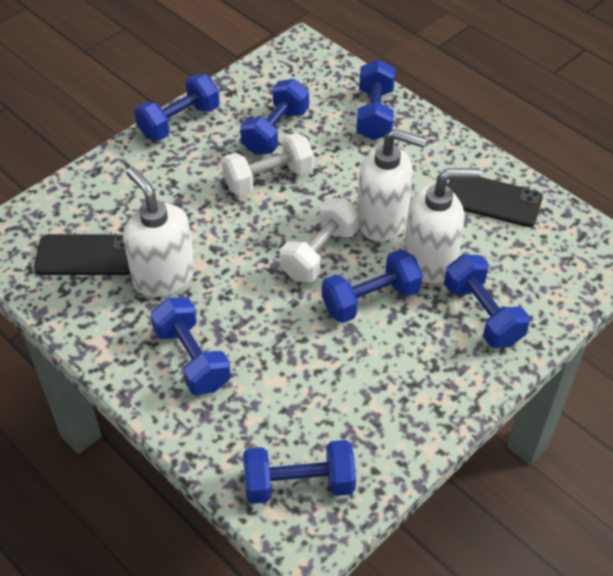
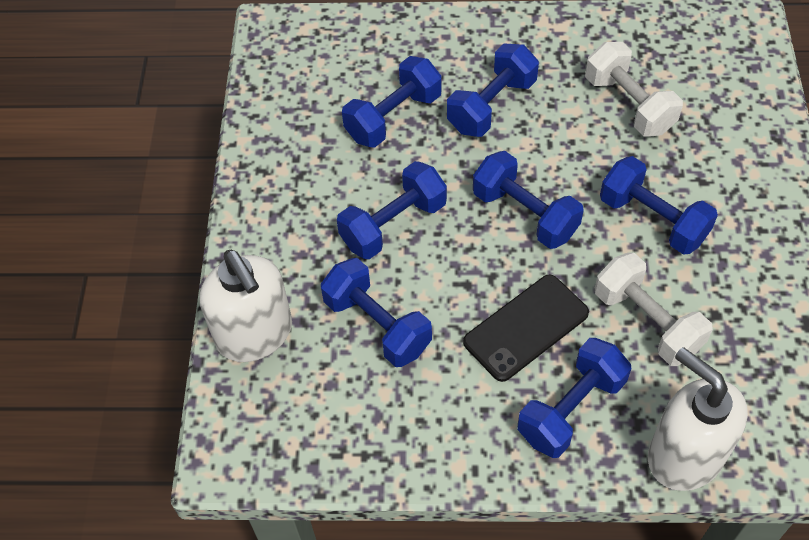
black phone: [34,234,130,275] [448,177,543,227] = 2 -> [463,275,589,382] = 1
white soap dispenser: [123,167,195,297] [357,129,427,242] [404,168,481,284] = 3 -> [199,250,292,362] [648,347,748,491] = 2

